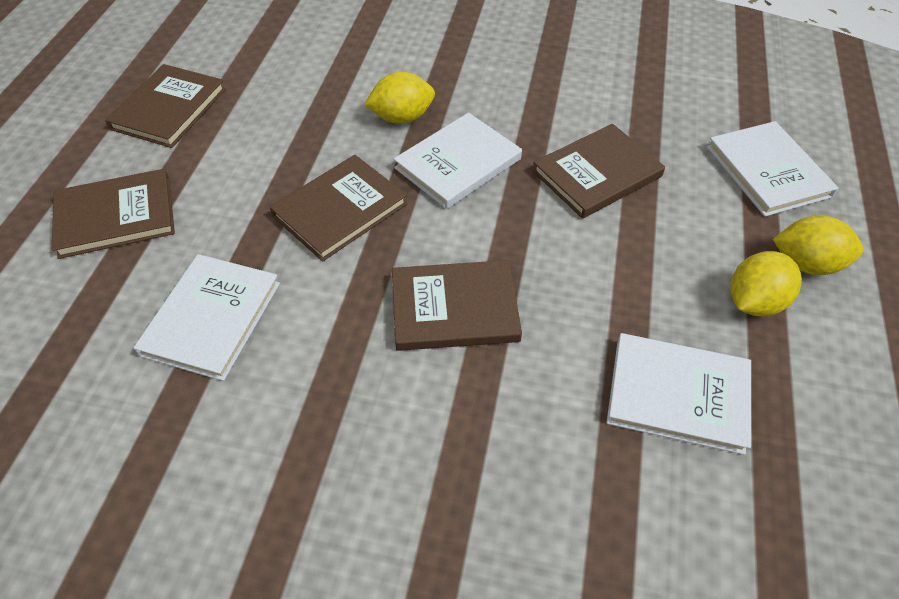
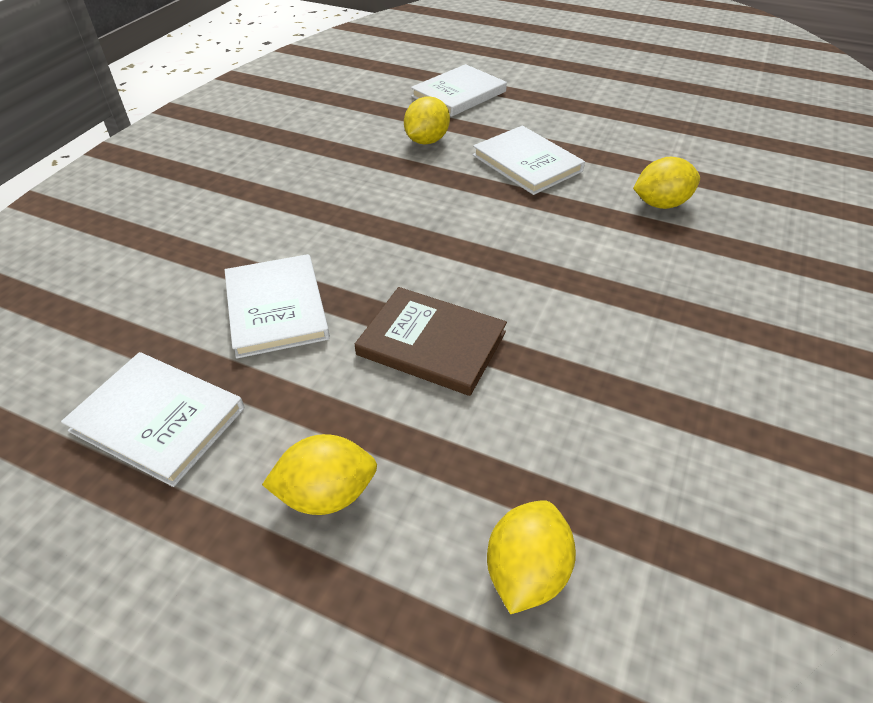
brown book: [52,169,175,259] [105,64,226,148] [270,155,408,261] [392,260,522,351] [532,124,665,219] = 5 -> [355,287,507,396] = 1
yellow lemon: [364,72,435,124] [730,251,802,317] [773,215,864,275] = 3 -> [262,434,377,515] [404,96,450,145] [487,500,576,614] [633,157,700,209] = 4

